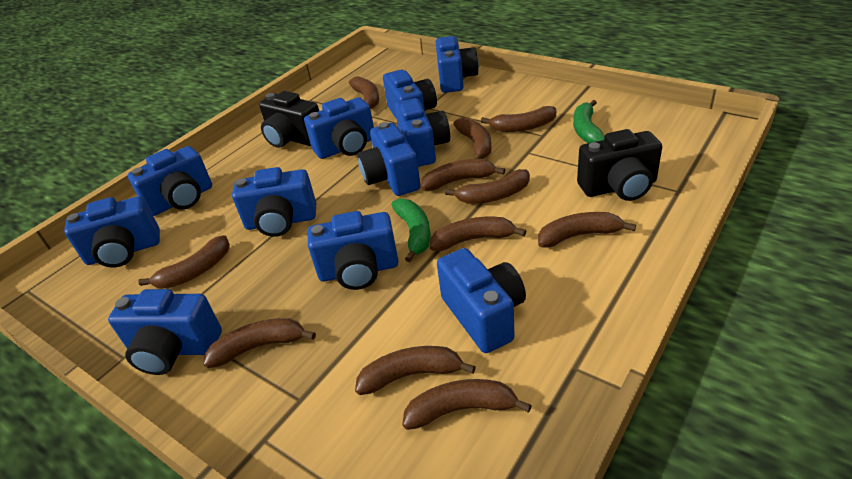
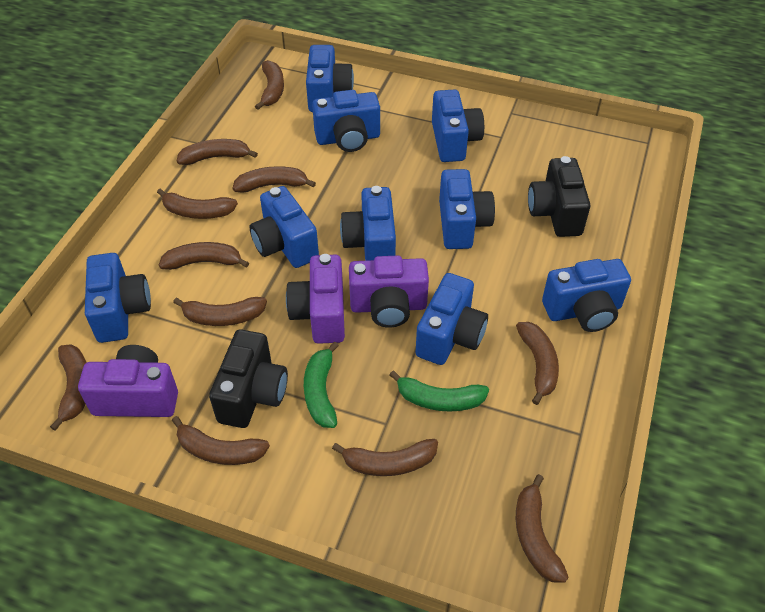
blue camera: [64,196,160,267] [108,289,222,375] [128,146,212,216] [232,167,316,237] [304,97,374,159] [308,211,399,290] [357,122,421,196] [383,70,437,119] [395,98,450,167] [435,36,479,93] [437,248,526,353] = 11 -> [85,253,151,343] [250,186,319,268] [306,45,354,112] [312,90,380,152] [340,186,396,261] [416,273,488,365] [432,89,484,162] [439,169,495,249] [542,259,631,332] = 9
purple camera: none = 0 -> [78,345,178,417] [286,254,345,344] [349,255,429,328] = 3

